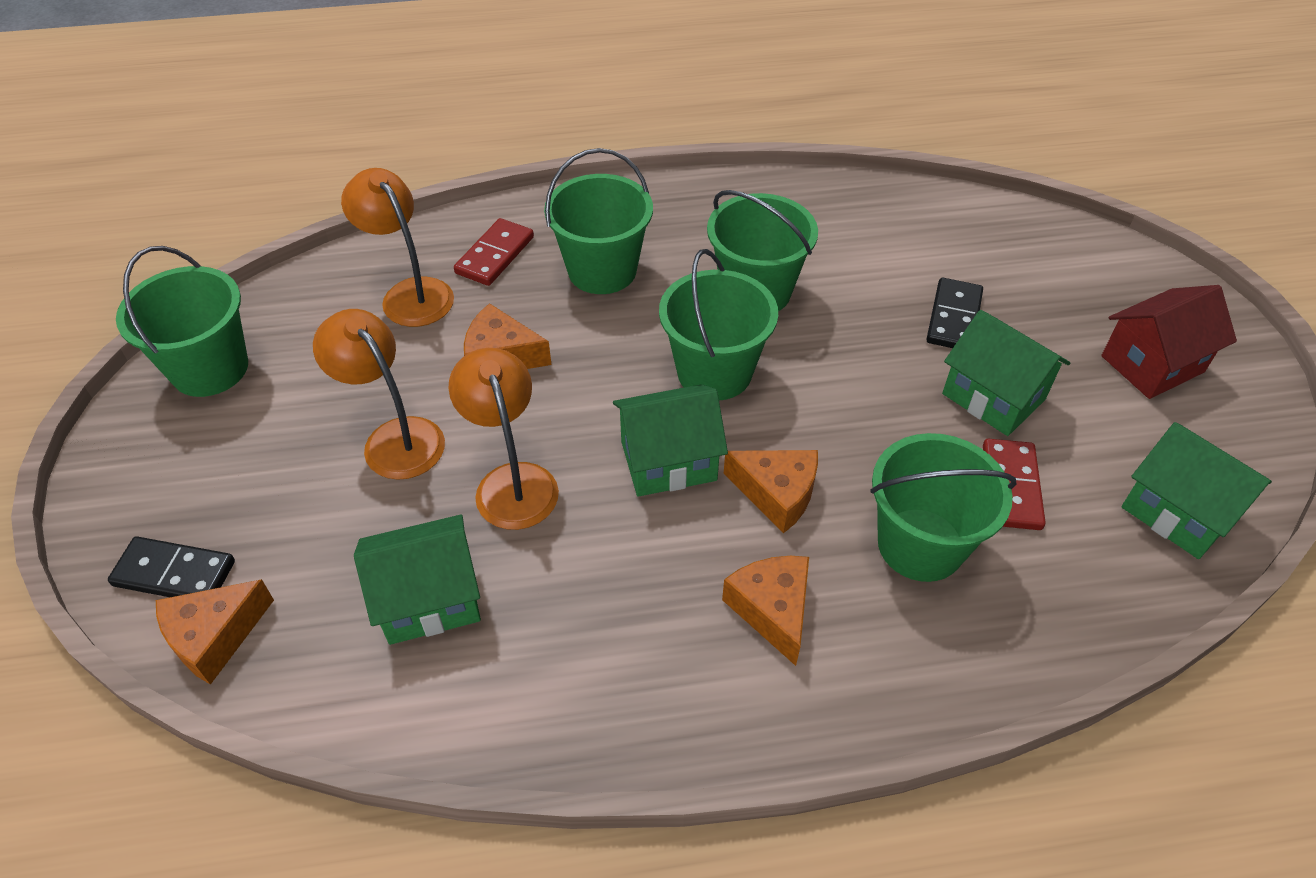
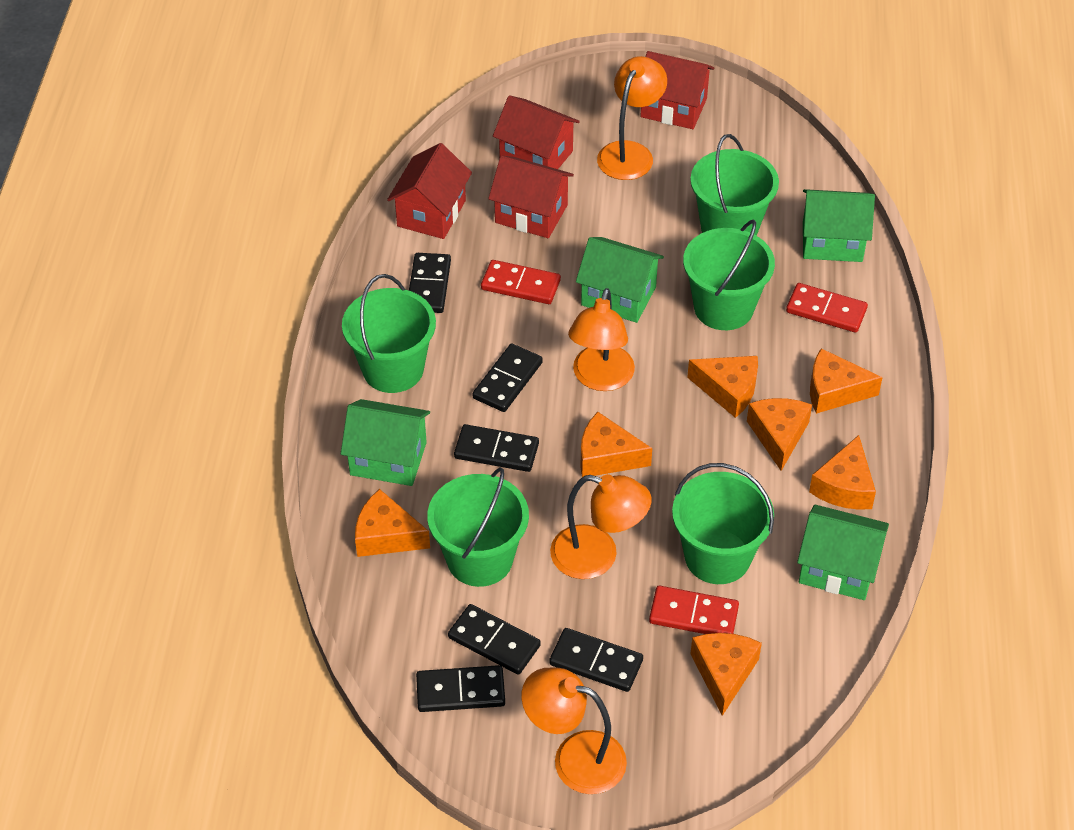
black domino: [108,536,235,597] [927,278,983,348] = 2 -> [409,253,451,313] [416,665,505,712] [448,604,541,675] [454,424,539,472] [473,344,543,412] [549,628,643,692] = 6
orange cheese: [156,579,274,685] [464,303,552,369] [722,556,809,666] [724,450,818,533] = 4 -> [355,489,430,557] [580,412,652,477] [687,356,758,418] [691,633,762,716] [747,398,812,471] [809,435,876,510] [810,348,883,414] = 7
orange lamp: [313,309,445,480] [341,168,454,327] [448,348,559,530] = 3 -> [521,668,627,794] [550,474,652,579] [568,288,635,391] [597,56,667,180] = 4
red domino: [454,218,534,286] [983,439,1046,530] = 2 -> [481,260,561,304] [649,586,739,634] [786,283,868,333] = 3
red house: [1101,285,1237,399] = 1 -> [387,143,472,239] [488,156,574,238] [493,95,580,169] [640,51,714,129] = 4

